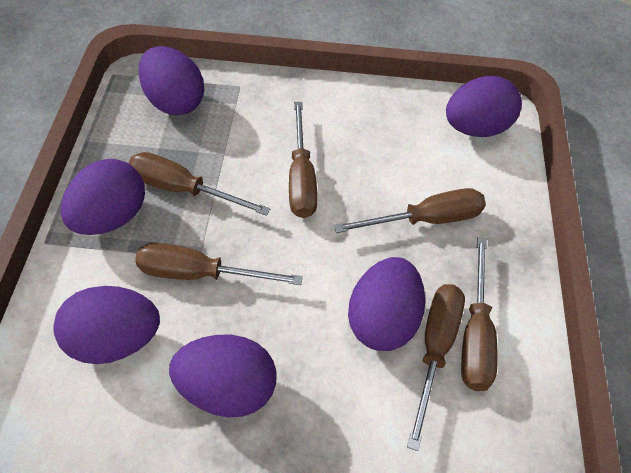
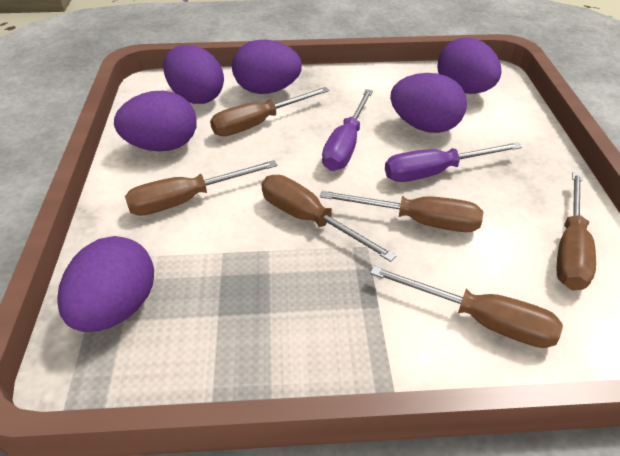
purple screwdriver: none = 0 -> [322,89,373,171] [385,142,522,182] = 2

